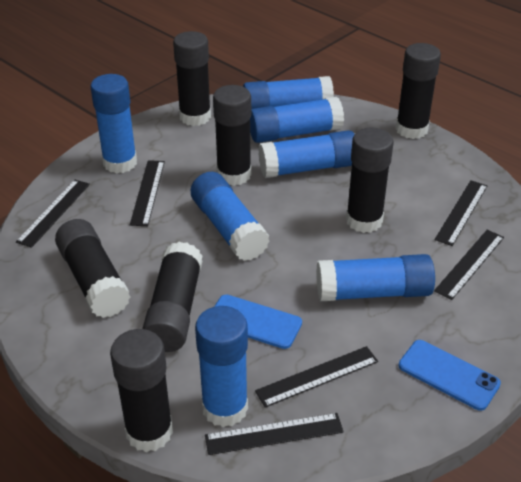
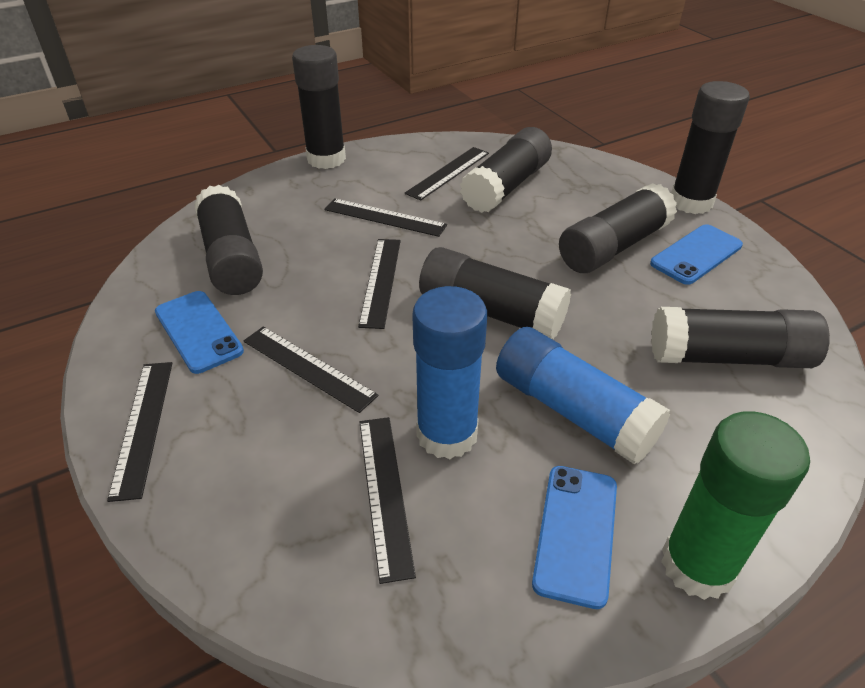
blue glue stick: [91,74,137,174] [191,172,270,261] [195,306,248,427] [243,76,334,109] [250,97,344,143] [258,130,355,178] [316,254,435,301] = 7 -> [412,286,487,459] [496,327,670,464] = 2
blue phone: [214,295,302,349] [399,340,501,411] = 2 -> [155,291,244,374] [532,466,617,609] [650,224,743,285] = 3
green glue stick: none = 0 -> [661,411,810,600] = 1

